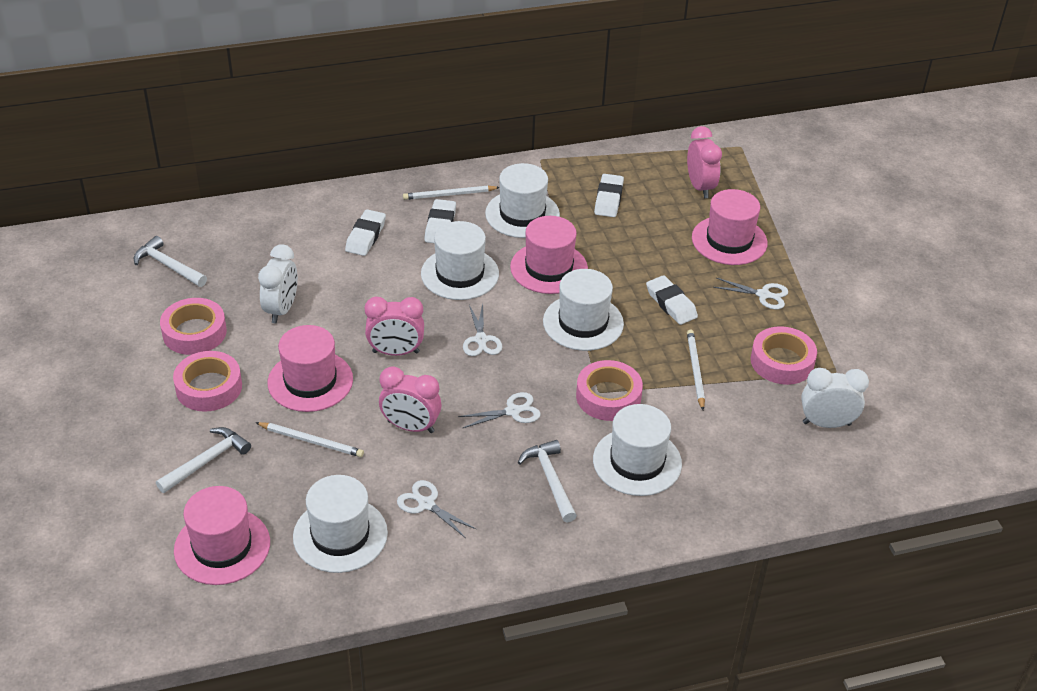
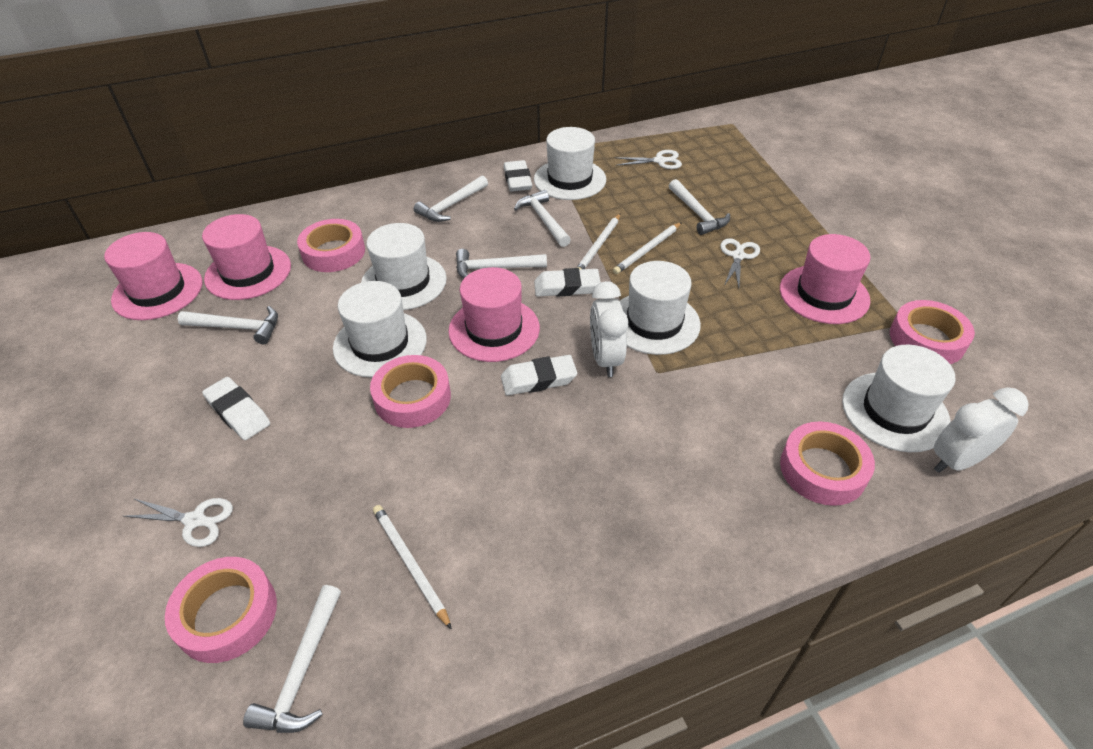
pink clock: [365,297,424,356] [379,366,442,433] [687,126,722,198] = 3 -> none = 0
pink tape: [160,298,227,355] [173,351,242,412] [576,360,643,421] [751,326,817,385] = 4 -> [165,557,277,663] [297,219,365,272] [370,355,451,428] [780,421,875,506] [890,300,975,364] = 5
white hammer: [134,236,207,287] [156,427,251,493] [518,440,577,522] = 3 -> [178,306,278,344] [243,585,341,733] [414,175,488,222] [456,249,547,278] [514,190,571,247] [669,179,730,235] = 6
white scissors: [397,480,477,538] [458,392,541,428] [463,304,502,356] [713,278,788,309] = 4 -> [123,498,233,547] [615,150,682,169] [720,238,760,288] = 3

